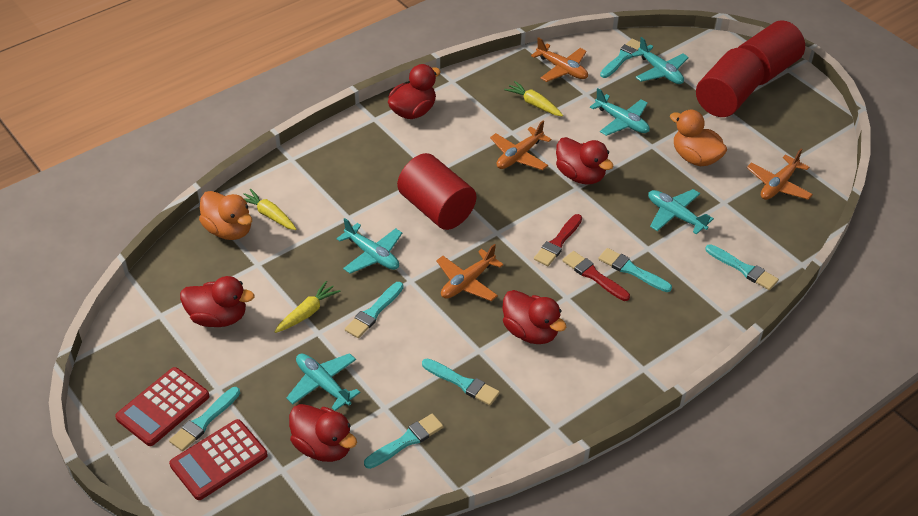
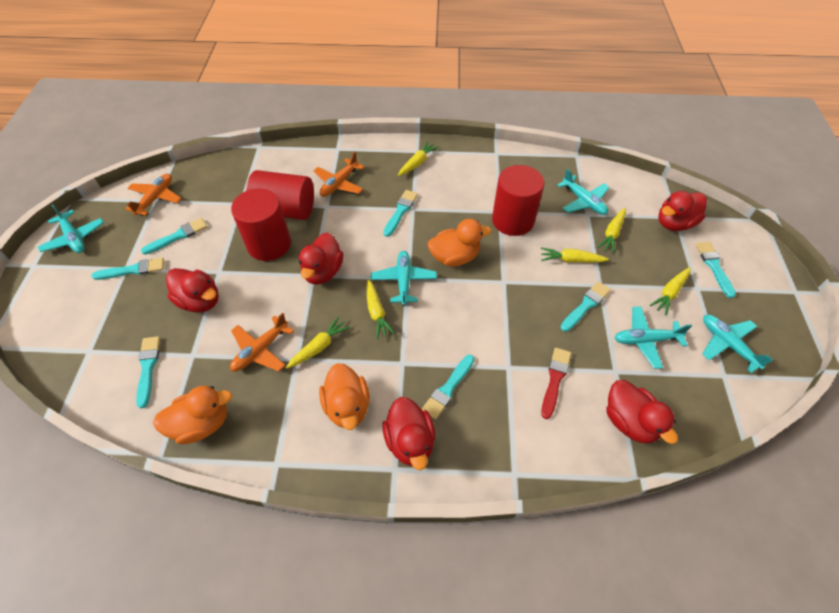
orange duck: [199,191,252,240] [670,110,727,166] = 2 -> [153,386,232,444] [319,363,370,430] [428,219,491,267] = 3
orange plane: [436,244,503,301] [490,121,551,170] [531,37,588,82] [747,149,813,200] = 4 -> [125,174,182,216] [230,313,294,372] [314,152,364,197] = 3
red brush: [534,214,582,266] [563,251,630,301] = 2 -> [541,348,571,419] = 1
red calculator: [115,367,209,446] [169,419,267,500] = 2 -> none = 0
yellow carrot: [244,189,297,230] [274,281,341,333] [504,81,563,116] = 3 -> [286,316,351,368] [367,279,395,339] [398,141,439,176] [541,247,609,262] [597,208,626,254] [650,267,691,315] = 6

